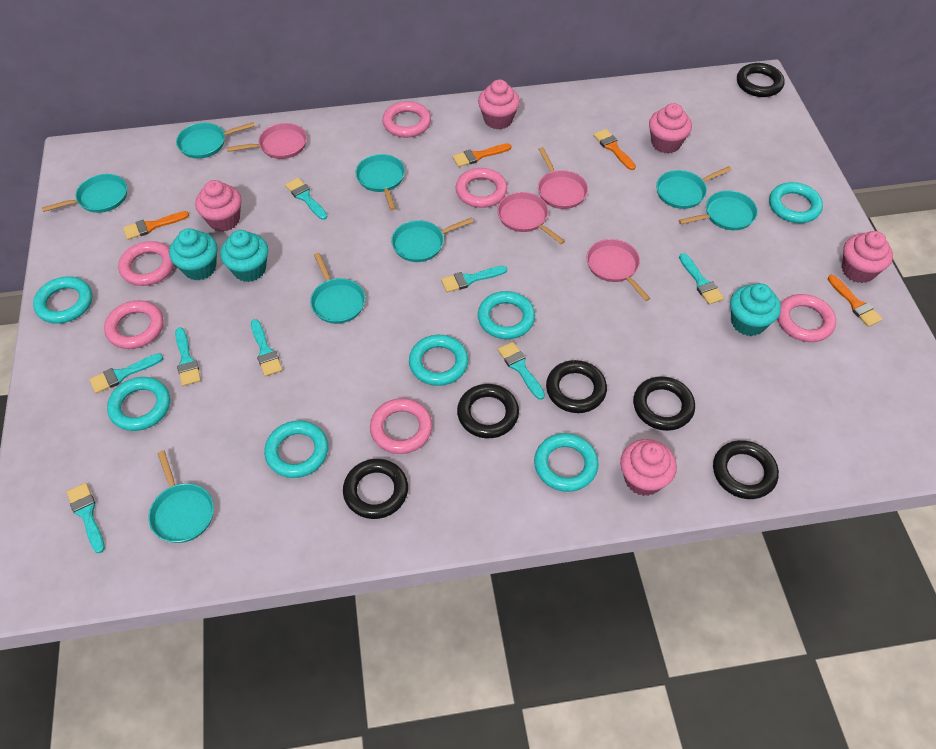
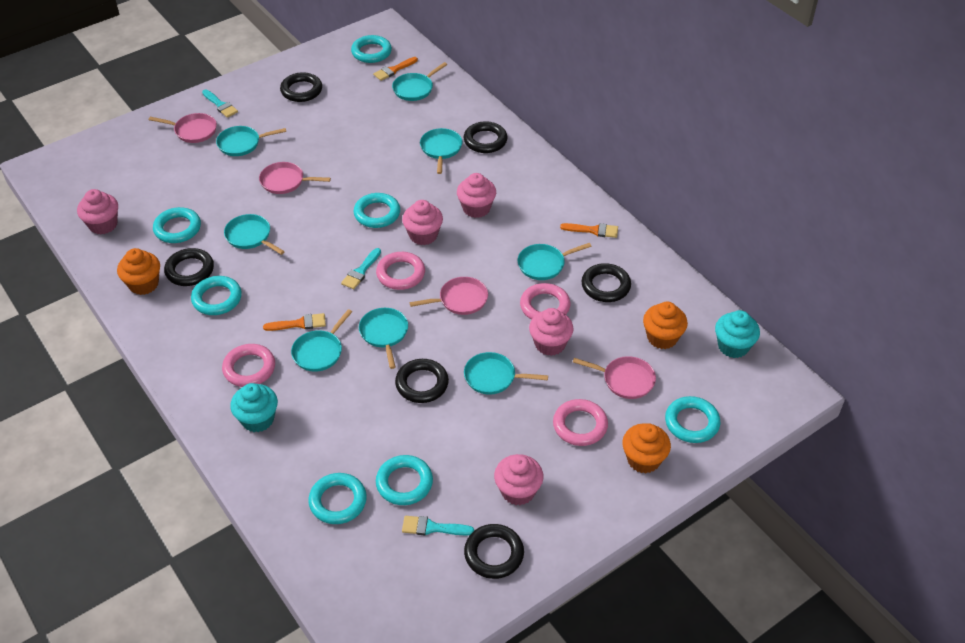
orange brush: [123,211,189,240] [452,143,511,167] [593,129,636,170] [828,275,883,327] = 4 -> [263,313,326,331] [373,57,418,81] [560,223,618,238] = 3
orange cupcake: none = 0 -> [117,248,160,295] [622,423,671,473] [643,302,688,349] = 3
pink ring: [104,300,164,349] [118,241,174,286] [370,398,433,454] [382,101,431,138] [456,168,507,208] [777,294,836,342] = 6 -> [222,344,275,387] [376,252,425,290] [520,283,570,320] [553,399,608,446] = 4
turquoise brush: [67,483,105,553] [89,353,163,394] [175,327,201,386] [251,319,283,377] [285,178,327,220] [441,266,507,292] [498,342,545,400] [679,253,724,305] = 8 -> [202,89,238,118] [341,248,381,289] [402,516,474,535] = 3
turquoise cupcake: [169,228,218,281] [220,230,268,282] [730,283,781,336] = 3 -> [230,383,278,432] [715,310,760,358] = 2

